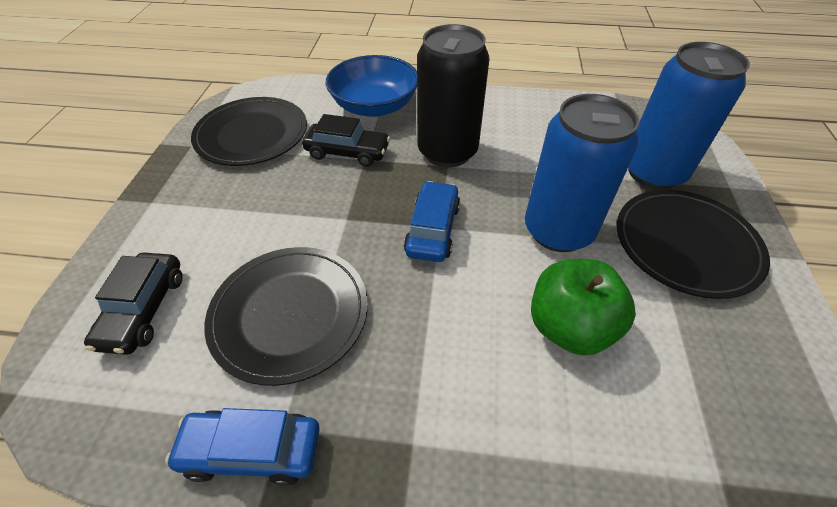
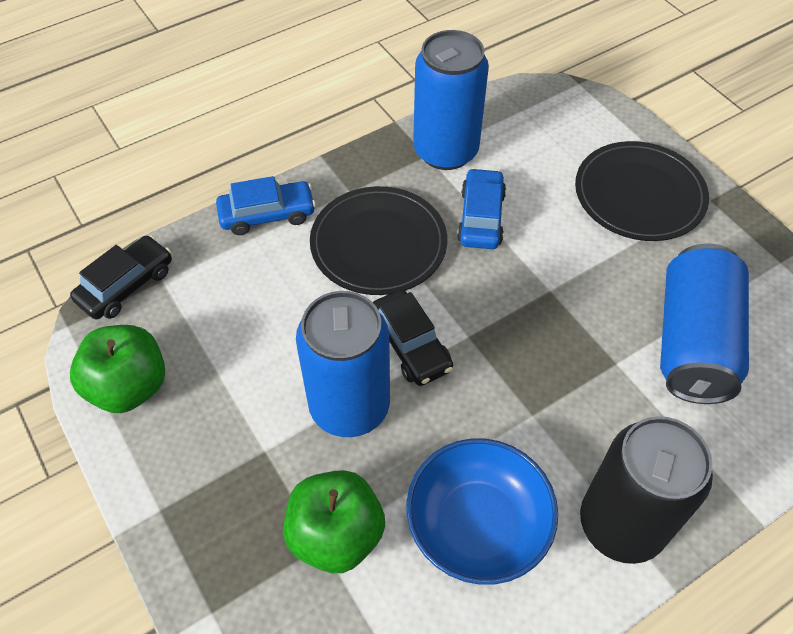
black plate: [191,97,307,166] [204,247,368,386] [617,190,770,299] = 3 -> [310,186,447,295] [575,141,709,241] = 2
blue can: [525,94,639,252] [628,42,750,190] = 2 -> [296,291,390,437] [413,30,489,170] [660,243,749,404] = 3
green apple: [531,259,636,356] = 1 -> [70,325,165,413] [283,470,385,573] = 2

